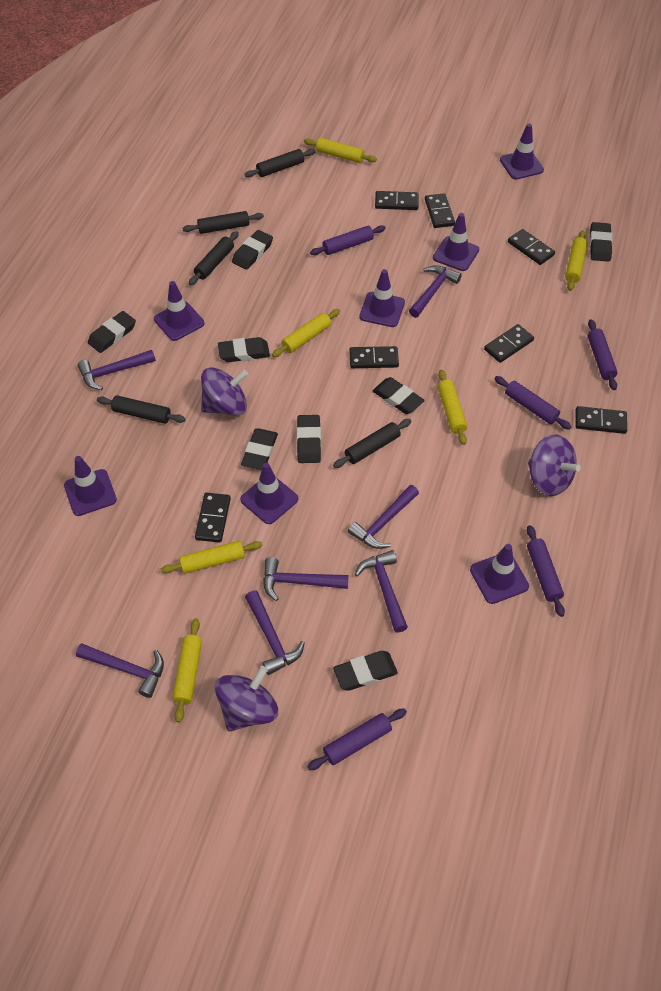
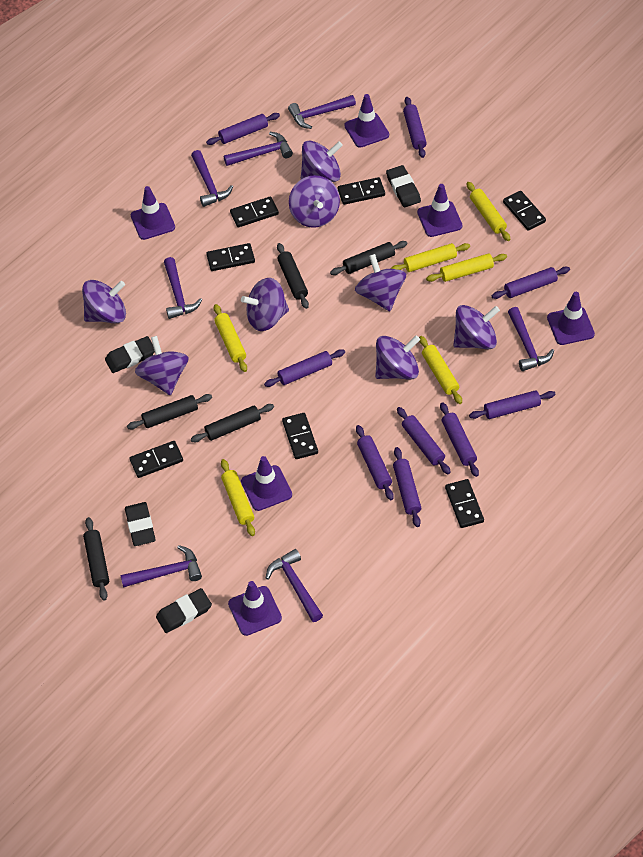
black eraser: [88,311,136,353] [218,337,270,362] [232,230,273,270] [241,428,278,470] [297,415,321,463] [333,651,398,691] [373,377,425,414] [590,222,612,262] = 8 -> [105,336,155,373] [125,502,156,546] [156,588,212,633] [386,165,421,207] = 4
purple rolling pin: [307,708,407,770] [310,225,386,255] [494,376,571,430] [527,525,565,617] [588,319,618,390] = 5 -> [206,113,280,145] [264,349,345,387] [356,425,394,500] [393,447,421,527] [397,407,451,474] [403,97,427,158] [440,402,479,477] [469,390,556,419] [491,267,570,299] = 9
purple spinning top: [201,367,248,416] [215,666,278,731] [528,434,581,496] = 3 -> [82,280,126,323] [135,336,189,395] [241,278,289,331] [289,175,340,228] [301,140,343,182] [355,254,406,312] [375,335,420,379] [453,305,500,349] = 8
purple traffic cone: [64,456,117,516] [154,281,205,341] [240,463,298,524] [359,269,405,327] [433,213,479,271] [470,544,529,604] [500,123,544,180] = 7 -> [131,186,175,240] [228,581,282,636] [241,456,292,511] [344,94,389,148] [417,184,463,237] [547,292,595,345] = 6

